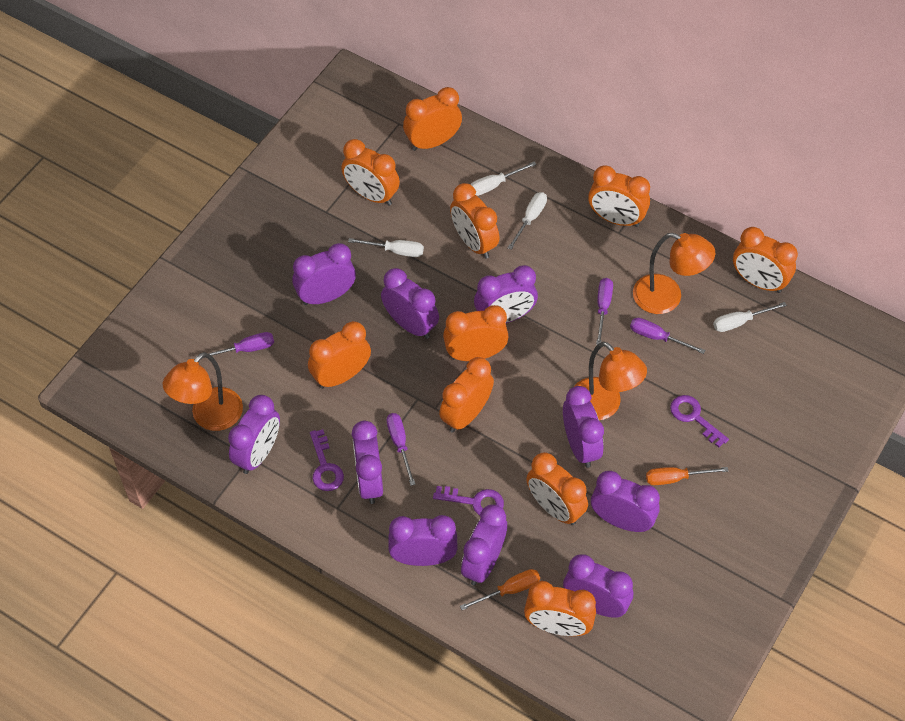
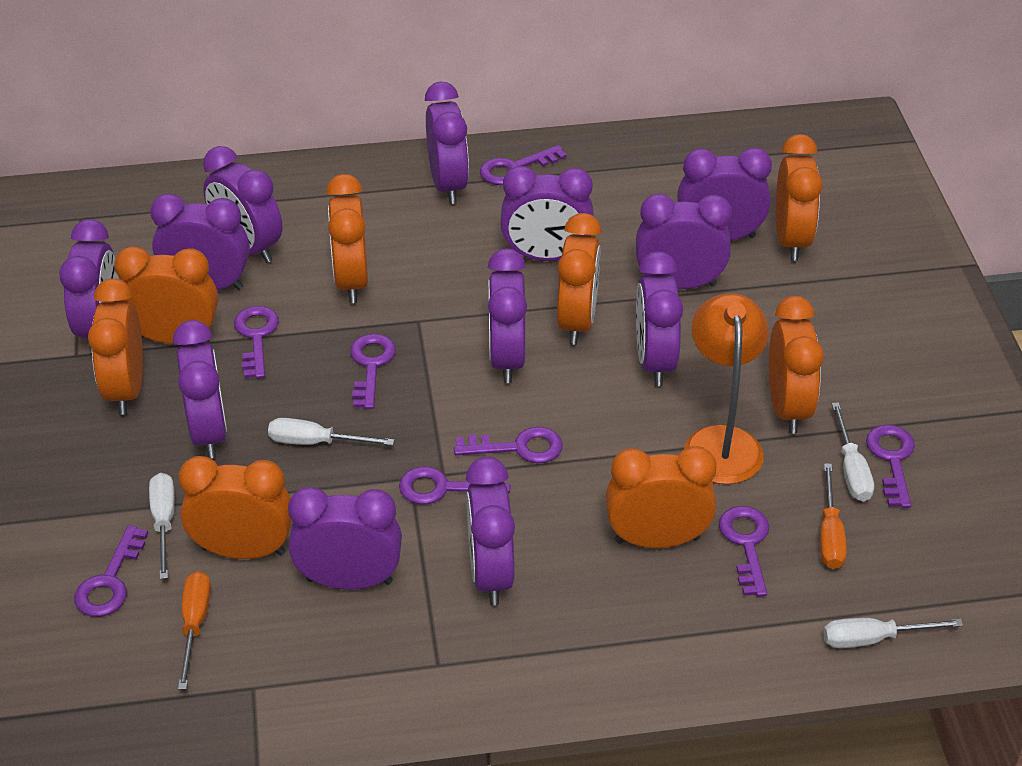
orange clock: [308,321,371,389] [341,139,400,206] [403,87,462,151] [439,357,494,433] [443,305,509,361] [450,183,500,259] [524,581,596,636] [526,452,588,525] [588,165,650,227] [733,227,798,293] = 10 -> [88,278,143,415] [114,246,218,344] [178,456,292,559] [326,174,368,303] [557,213,601,345] [606,446,717,548] [769,296,824,434] [776,134,823,261] = 8
orange lamp: [163,352,243,431] [574,341,647,420] [633,233,715,314] = 3 -> [684,293,769,484] = 1
purple clock: [228,395,280,474] [292,243,356,305] [352,421,383,504] [381,268,439,339] [388,515,458,566] [461,504,507,586] [474,265,538,323] [563,386,604,468] [563,554,633,618] [591,471,660,532] = 10 -> [59,219,119,352] [150,194,250,290] [173,320,227,459] [203,146,282,263] [288,487,402,590] [425,82,469,204] [466,457,515,605] [487,248,527,383] [500,166,593,261] [636,194,732,289] [636,252,683,386] [677,147,772,241] = 12
purple key: [310,429,344,491] [433,486,504,515] [670,395,729,447] = 3 -> [74,525,148,617] [234,306,279,379] [350,334,396,409] [399,466,510,505] [454,427,563,463] [480,145,566,185] [719,506,769,597] [866,424,915,508] = 8
purple screwdriver: [196,332,274,359] [387,413,415,486] [596,278,613,345] [630,318,705,354] = 4 -> none = 0

